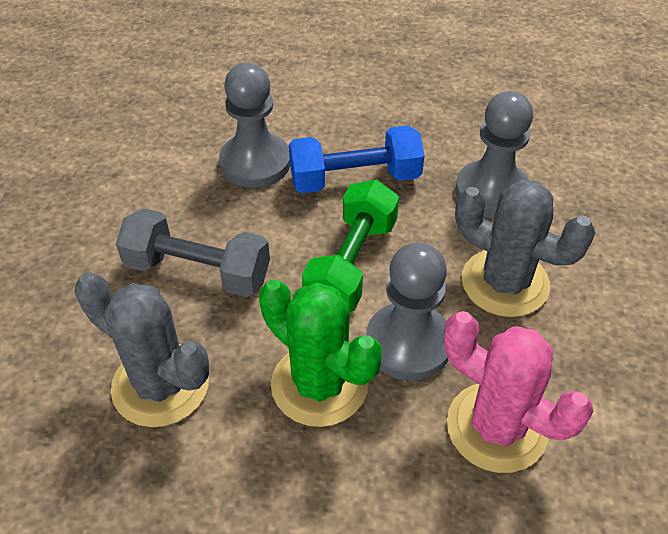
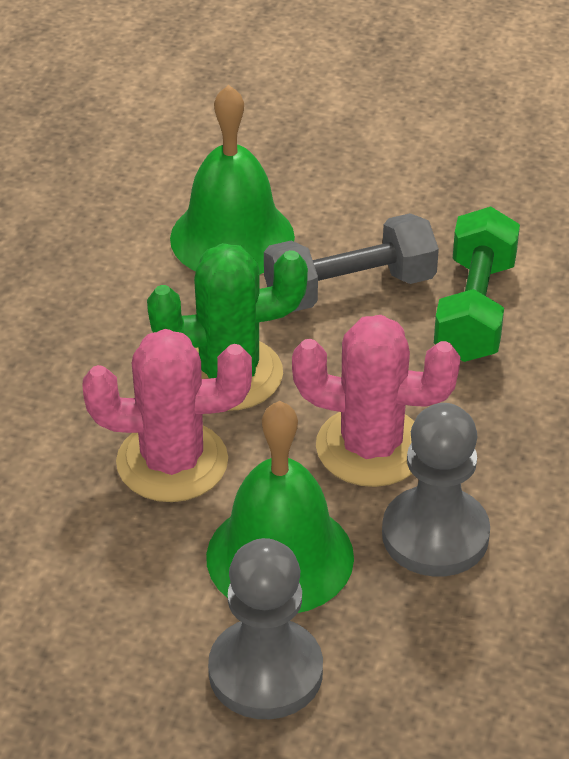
blue dumbbell: [289,125,424,193] = 1 -> none = 0
green bell: none = 0 -> [170,85,295,274] [206,401,354,613] = 2
grey cactus: [74,272,209,427] [455,180,596,317] = 2 -> none = 0
grey pawn: [219,63,290,188] [366,242,448,381] [455,91,533,219] = 3 -> [208,538,323,719] [382,403,490,577] = 2
pink cactus: [444,311,593,473] = 1 -> [82,329,252,502] [292,315,460,487] = 2

